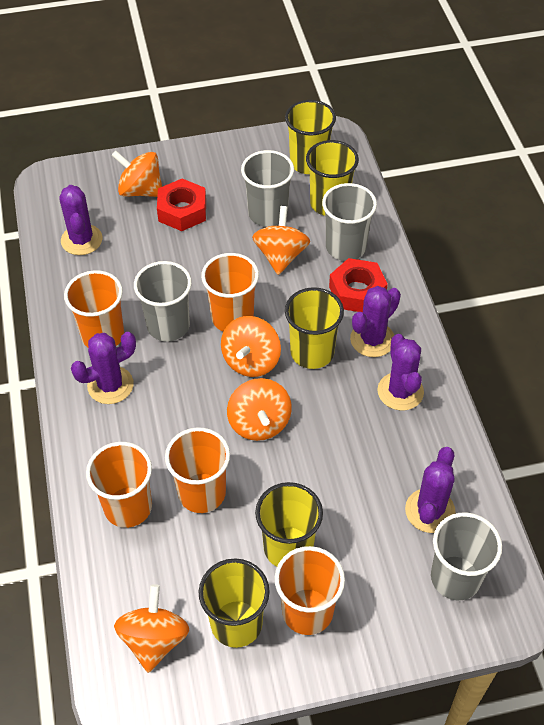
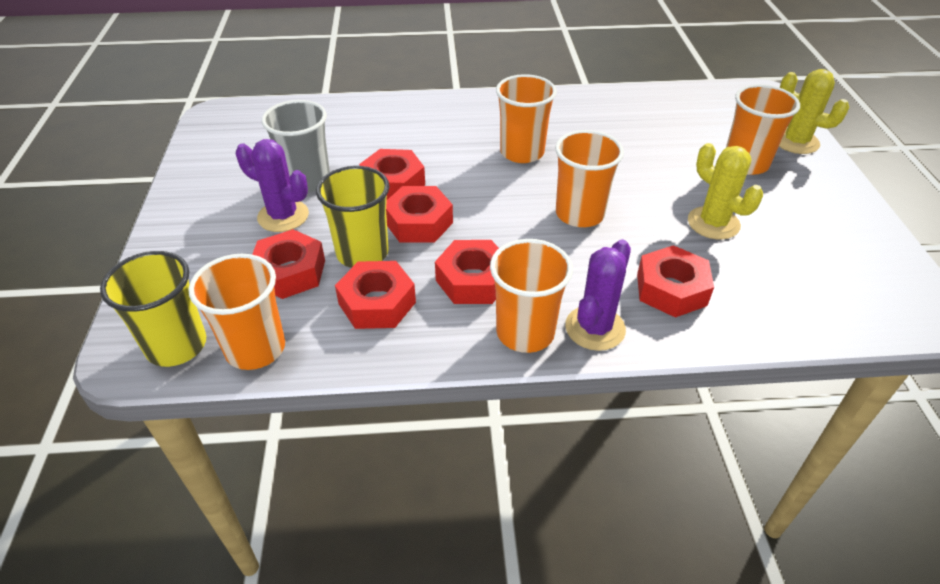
grey cup: [134,261,192,342] [241,150,294,227] [322,183,377,261] [431,512,502,600] = 4 -> [261,100,330,192] = 1
orange spinning top: [111,150,162,197] [114,584,189,673] [221,316,281,377] [227,378,292,441] [252,206,310,275] = 5 -> none = 0
purple cactus: [59,185,102,255] [71,332,136,404] [350,286,401,357] [377,334,424,411] [405,447,456,533] = 5 -> [236,139,309,232] [565,239,631,351] = 2
red nut: [157,179,206,231] [329,258,388,313] = 2 -> [252,229,325,299] [335,261,416,329] [359,149,425,201] [386,186,453,243] [435,240,499,304] [637,245,714,318] = 6
yellow cactus: none = 0 -> [688,143,763,240] [779,69,849,154] = 2
yellow cup: [199,559,270,648] [255,482,323,567] [285,100,336,174] [285,287,344,369] [306,140,359,216] = 5 -> [100,251,206,367] [316,166,389,268] = 2

